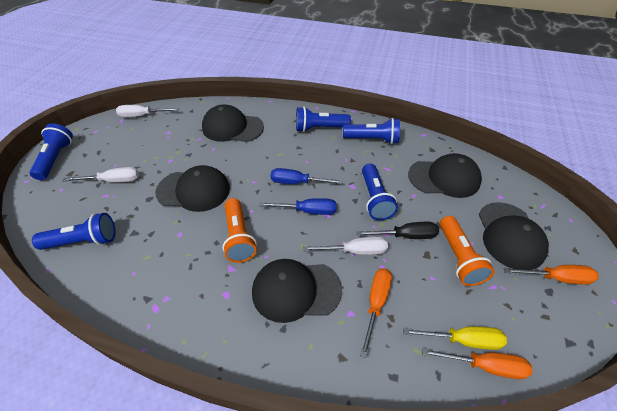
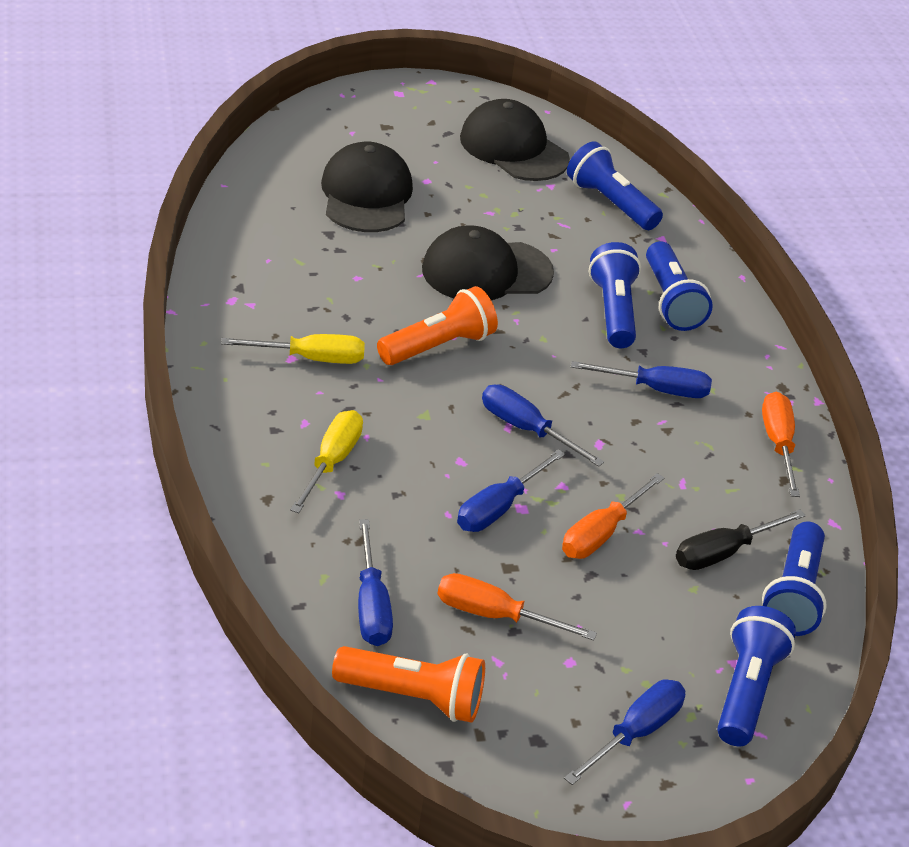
black cap: [155,165,230,212] [202,104,264,142] [252,259,342,323] [408,153,482,198] [479,202,549,270] = 5 -> [321,141,413,232] [422,225,554,300] [460,99,570,181] = 3
blue screwdriver: [260,198,337,215] [270,168,343,184] = 2 -> [358,519,393,646] [457,449,565,532] [482,385,604,467] [564,679,685,785] [571,361,712,398] = 5
white screwdriver: [63,167,139,182] [116,105,179,117] [303,237,388,255] = 3 -> none = 0
yellow screwdriver: [403,327,507,350] = 1 -> [221,334,365,364] [290,410,363,513] = 2

